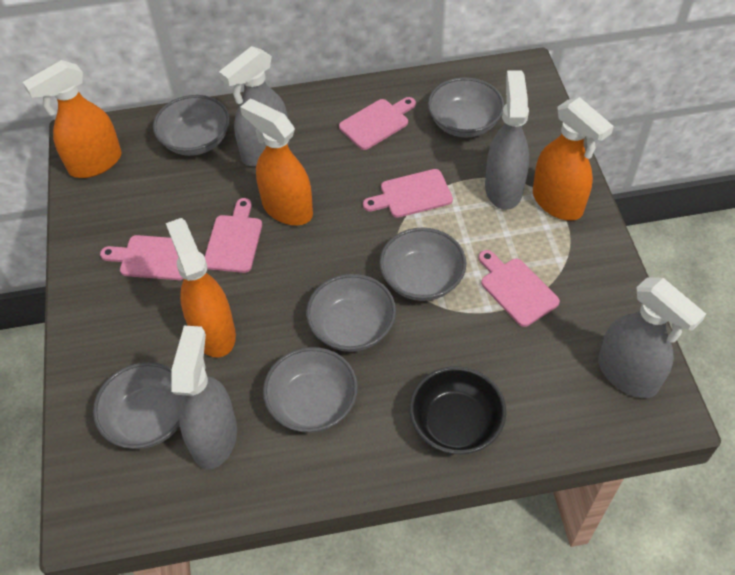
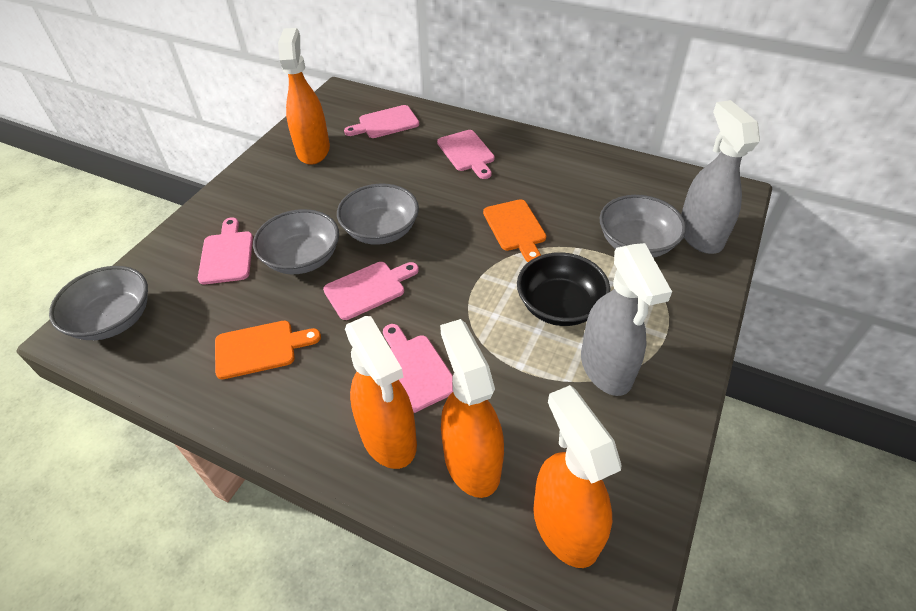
grey bowl: [93,362,183,449] [153,95,230,156] [263,347,358,433] [306,274,396,352] [379,228,466,301] [428,77,504,137] = 6 -> [49,266,148,340] [253,209,339,274] [337,183,419,245] [600,195,686,258] = 4
grey spray bottle: [171,326,237,469] [219,46,290,166] [485,71,529,210] [598,277,706,398] = 4 -> [581,243,672,396] [681,100,760,254] = 2
orange cutting board: none = 0 -> [215,321,321,379] [483,199,546,262] = 2

